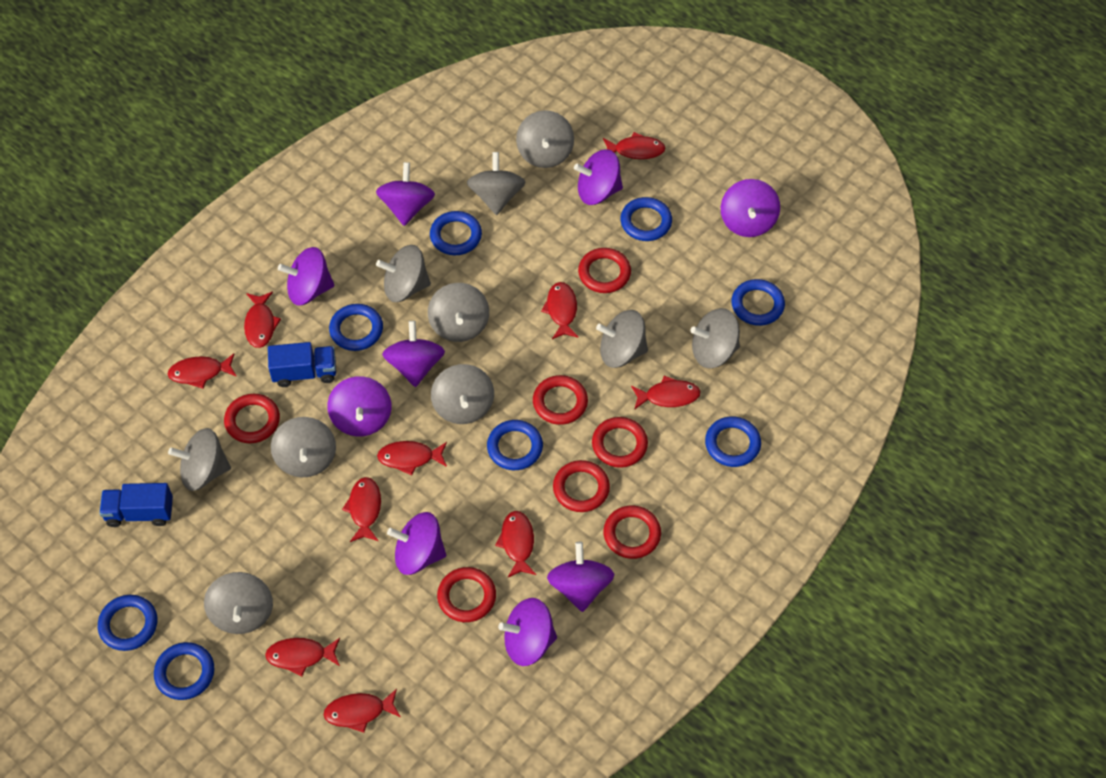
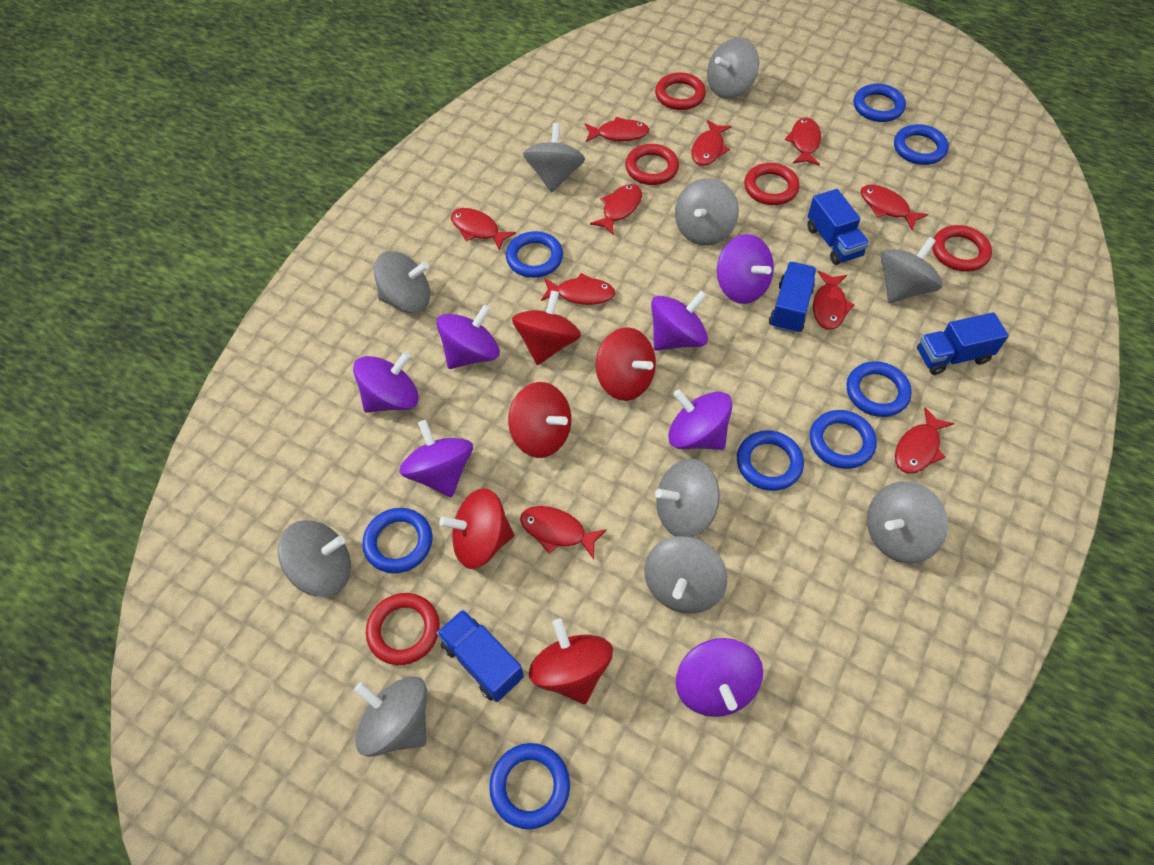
blue truck: [99,483,173,527] [268,342,336,387] = 2 -> [437,609,524,702] [769,262,817,333] [807,189,869,265] [917,312,1009,375] = 4
purple spinning top: [278,247,334,305] [327,376,391,436] [376,162,435,226] [382,321,445,387] [387,512,446,575] [498,598,557,666] [547,542,614,612] [574,149,623,205] [721,179,780,237] = 9 -> [353,352,419,413] [399,420,473,497] [437,304,500,369] [651,290,708,351] [668,389,732,450] [676,638,763,717] [717,234,774,304] = 7
red ring: [224,394,280,443] [437,567,496,622] [533,375,588,425] [553,460,610,512] [578,248,631,293] [592,417,648,468] [603,505,661,559] = 7 -> [366,593,440,665] [625,144,679,185] [655,72,706,110] [744,163,800,205] [932,225,992,272] = 5
red spinning top: none = 0 -> [439,488,514,569] [508,382,571,458] [512,290,581,365] [529,618,613,704] [596,327,656,401] = 5

